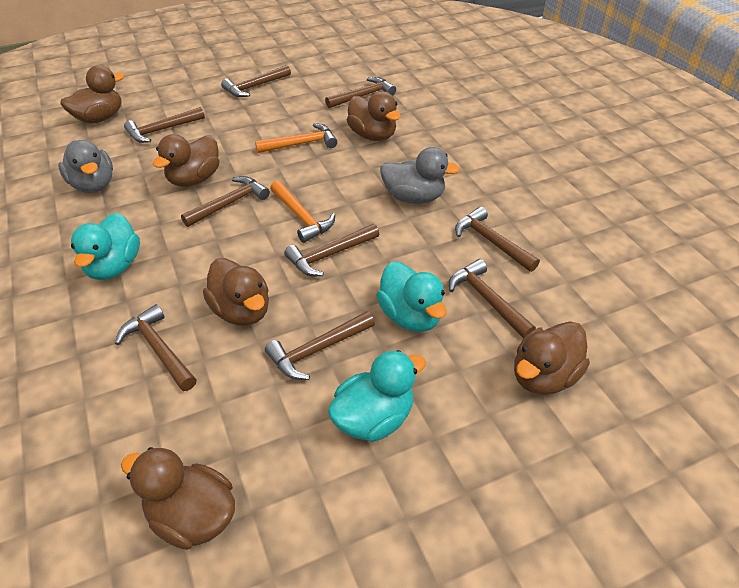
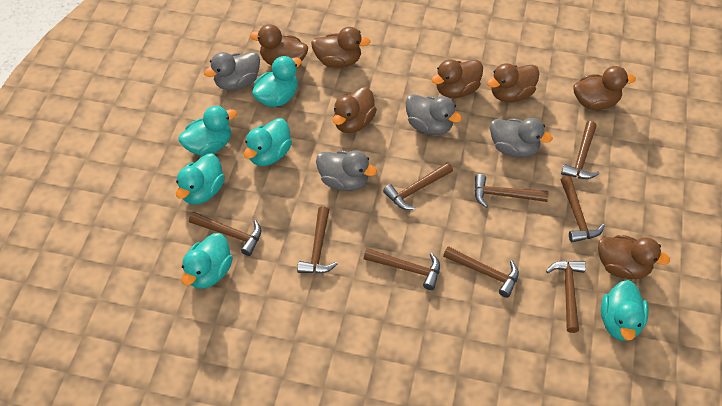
brown duck: [60,65,124,123] [121,447,235,550] [153,134,220,187] [203,258,269,326] [347,91,401,141] [514,321,590,395] = 6 -> [250,25,308,65] [311,27,370,68] [333,87,377,133] [431,59,483,98] [487,63,540,102] [573,66,636,110] [598,235,670,279] = 7
grey duck: [58,140,113,193] [380,147,460,204] = 2 -> [204,52,260,91] [316,150,377,191] [405,94,462,135] [490,118,553,158] = 4
orange hammer: [255,123,337,153] [270,181,335,243] = 2 -> none = 0
turquoise duck: [71,213,140,280] [328,350,426,442] [376,261,447,332] = 3 -> [176,154,225,205] [178,106,237,156] [182,233,233,289] [244,118,292,166] [252,56,301,107] [601,280,649,341] = 6

